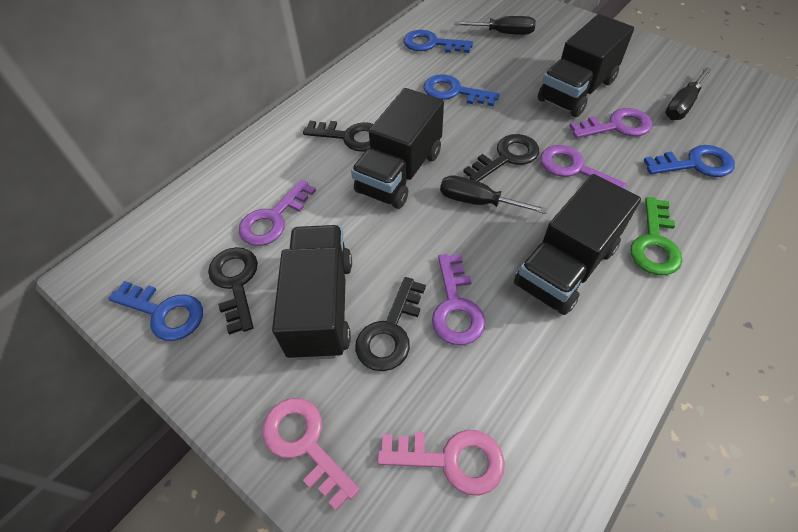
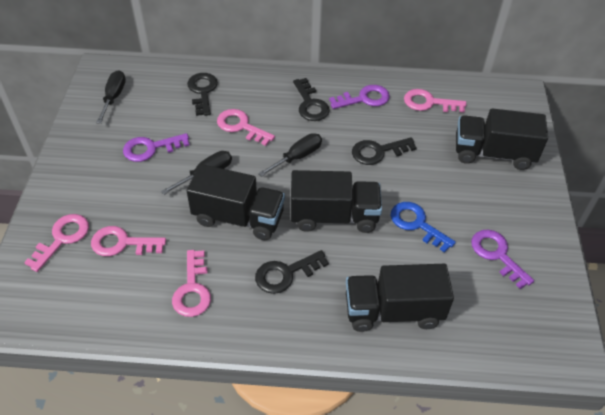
blue key: [108,281,203,341] [404,30,473,53] [423,74,499,106] [644,145,735,177] = 4 -> [390,202,456,253] = 1
green key: [630,197,682,275] = 1 -> none = 0
pink key: [262,398,360,511] [377,430,505,495] = 2 -> [24,214,89,272] [91,226,166,256] [172,250,211,317] [217,109,275,146] [404,89,466,112] = 5
purple key: [239,180,316,246] [432,254,485,345] [540,145,627,189] [570,108,652,138] = 4 -> [123,133,190,162] [329,85,390,109] [471,230,534,289] = 3

